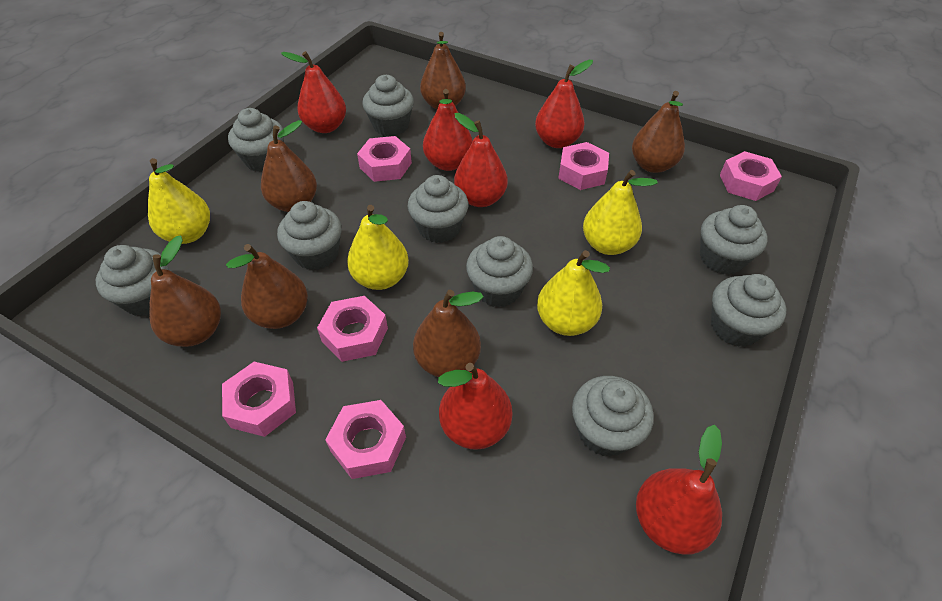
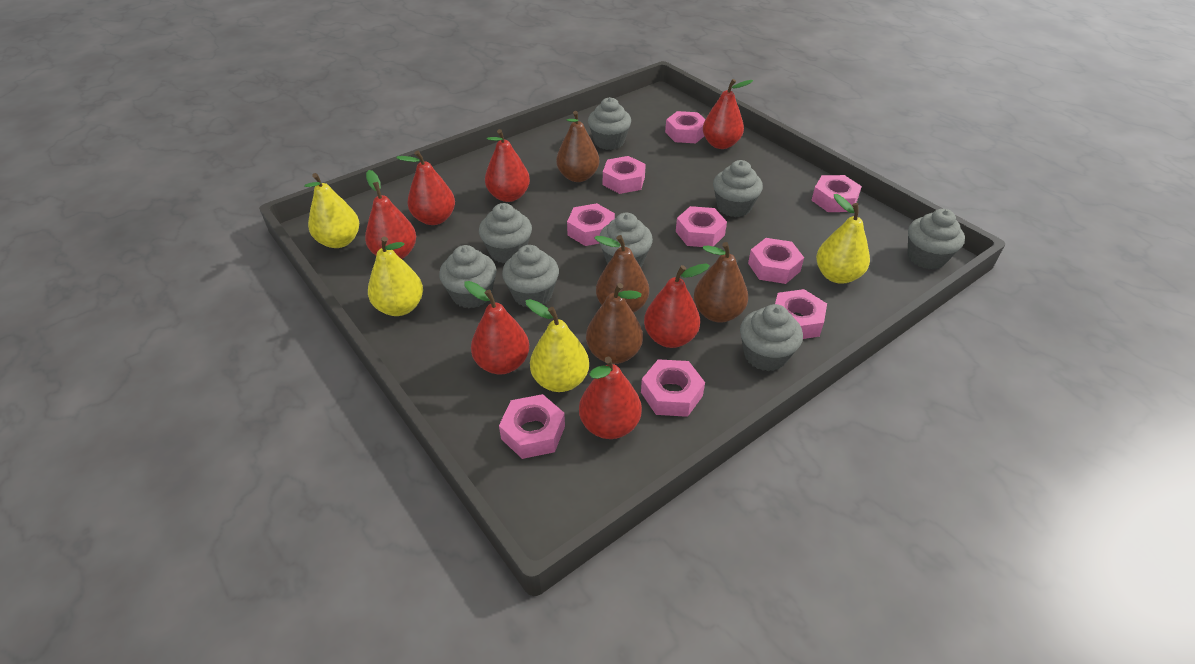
brown pear: [149,235,221,347] [226,244,308,329] [261,120,317,212] [413,290,483,377] [420,32,466,109] [632,91,685,173] = 6 -> [556,111,599,182] [586,283,643,364] [594,235,649,313] [694,242,748,323] = 4
grey cupcake: [96,245,169,316] [228,108,284,172] [277,201,342,270] [362,75,414,136] [408,175,468,243] [466,236,533,307] [572,376,654,457] [700,205,768,274] [711,274,786,347] = 9 -> [439,245,497,308] [479,203,532,263] [502,245,559,308] [588,97,631,150] [599,213,653,267] [713,160,763,217] [740,304,803,371] [907,209,965,270] = 8
pink nut: [222,362,296,437] [317,296,388,362] [325,400,406,479] [357,136,412,182] [558,142,609,190] [720,151,782,201] = 6 -> [499,394,565,459] [567,203,615,246] [603,156,646,194] [641,359,705,417] [665,111,705,143] [676,206,727,247] [748,238,804,284] [775,289,827,339] [811,175,862,212] = 9
red pear: [281,51,346,133] [423,89,473,171] [438,363,512,450] [454,113,508,207] [535,60,593,148] [636,425,722,555] = 6 -> [365,170,416,259] [396,150,455,225] [464,281,529,375] [485,129,530,202] [579,357,642,439] [644,264,710,348] [703,79,753,149] = 7

